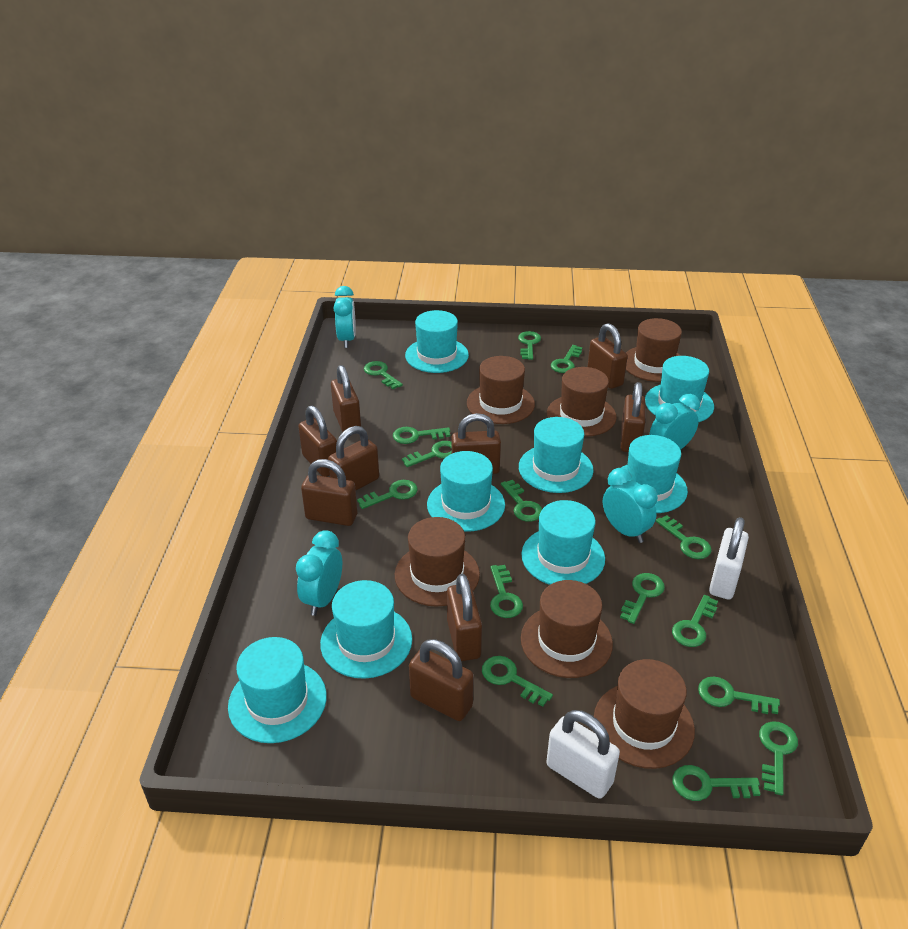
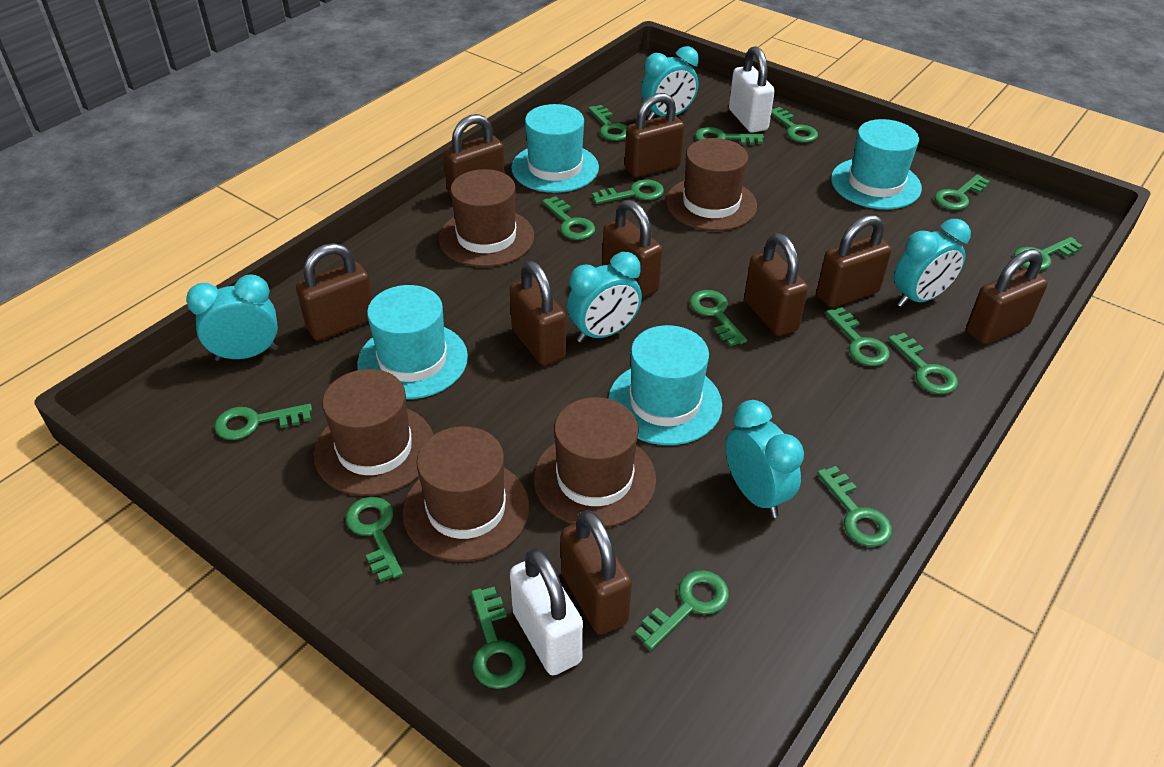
brown hat: [395,517,480,607] [467,356,535,424] [521,580,613,678] [547,367,617,437] [594,659,695,769] [626,318,682,382] = 6 -> [314,369,434,496] [403,426,529,562] [439,169,534,267] [534,397,656,527] [666,138,757,231] = 5
turquoise clock: [296,530,342,616] [333,286,356,348] [603,468,658,543] [650,394,700,450] = 4 -> [186,274,278,361] [567,252,642,343] [641,46,699,120] [725,400,804,518] [894,219,971,307] = 5
turquoise hat: [228,637,327,743] [320,580,412,679] [405,310,469,373] [427,451,505,532] [519,417,594,493] [521,500,605,585] [610,435,688,513] [645,356,714,422] = 8 -> [357,285,468,399] [511,104,599,193] [608,325,722,445] [831,119,922,209] = 4

